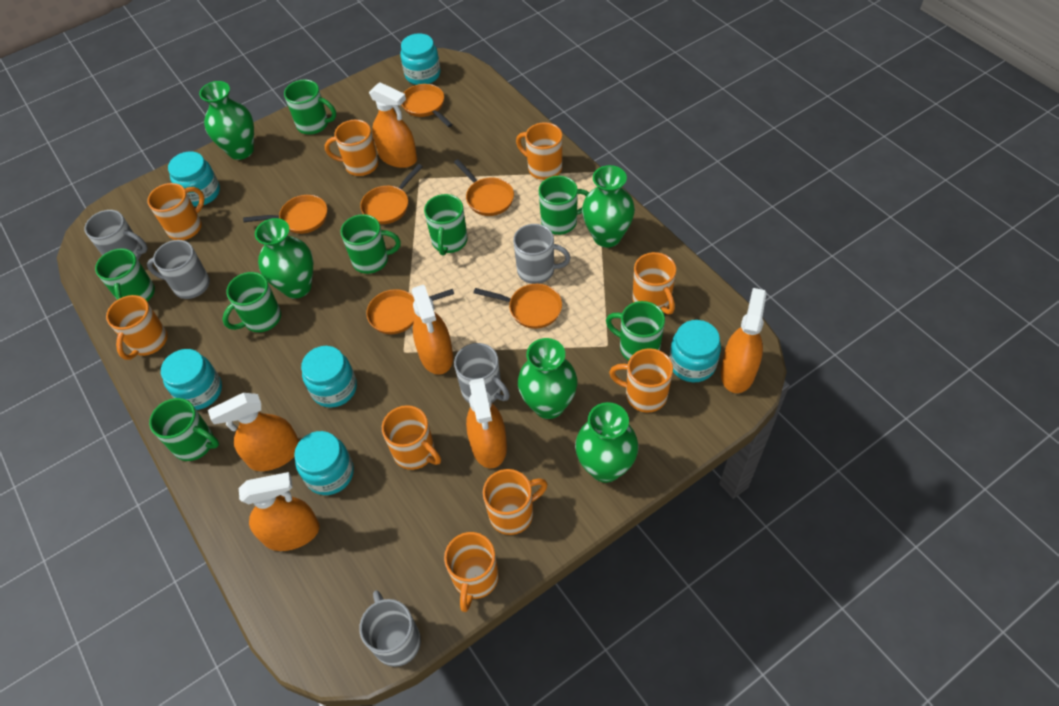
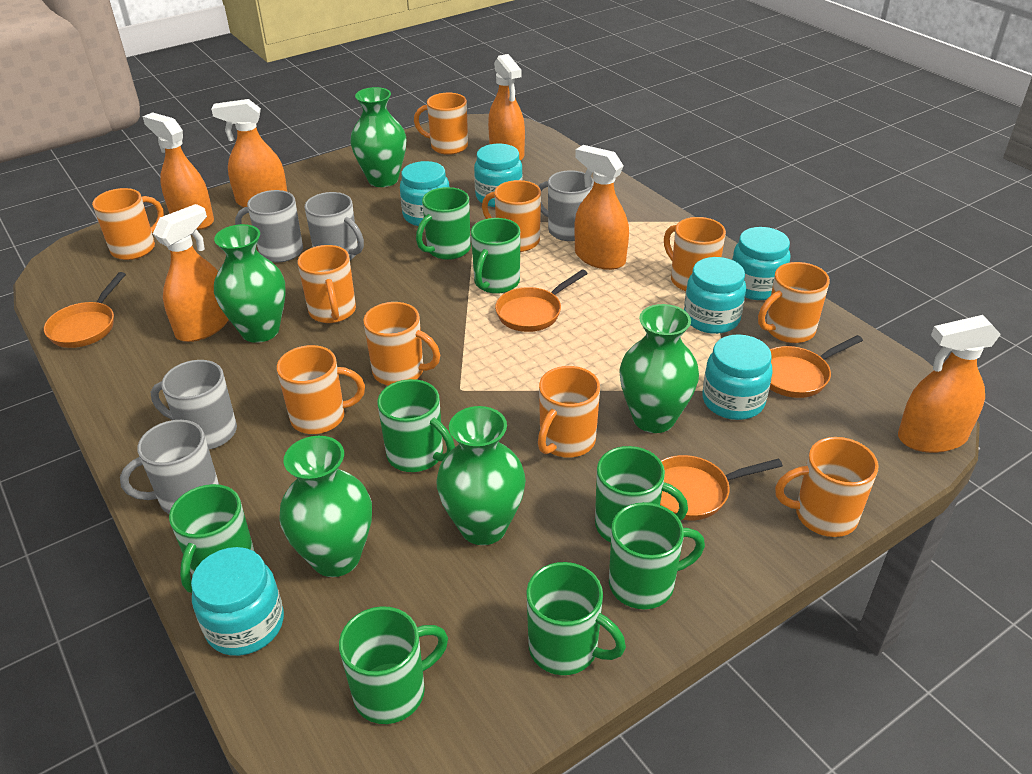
orange mug: [106,295,168,360] [147,183,205,240] [325,120,378,176] [382,405,441,470] [444,532,499,612] [483,469,548,535] [516,122,562,180] [609,348,673,413] [632,252,676,315] = 9 -> [92,188,164,260] [277,345,365,434] [298,245,356,323] [363,302,440,386] [414,92,468,155] [482,180,541,252] [538,366,600,458] [664,217,726,291] [758,262,830,343] [775,437,879,537] = 10
orange pan: [243,195,327,234] [360,164,423,224] [366,289,454,334] [401,84,453,127] [454,159,514,216] [474,284,562,329] = 6 -> [44,272,126,348] [495,269,588,332] [660,455,783,520] [770,335,863,398] = 4

